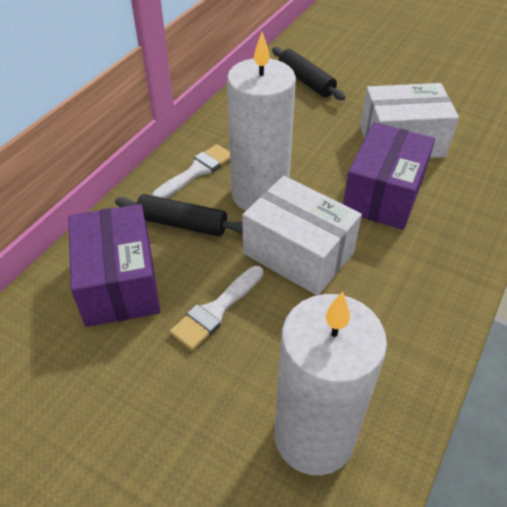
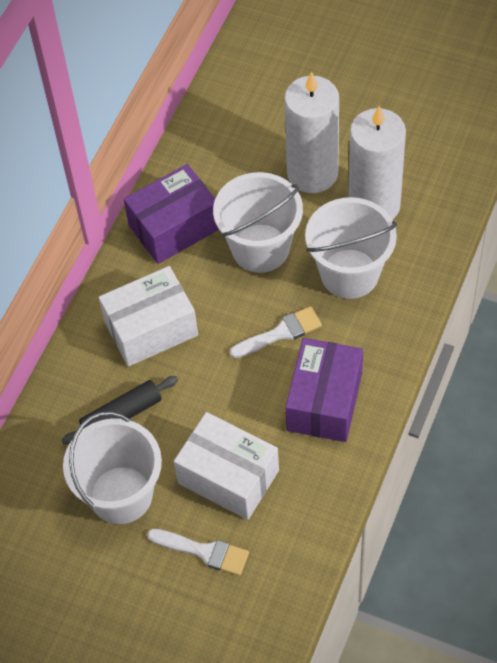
black rolling pin: [115,194,243,237] [272,47,345,100] = 2 -> [61,376,178,445] = 1
white bucket: none = 0 -> [63,412,162,524] [213,172,303,273] [305,197,397,299] = 3

